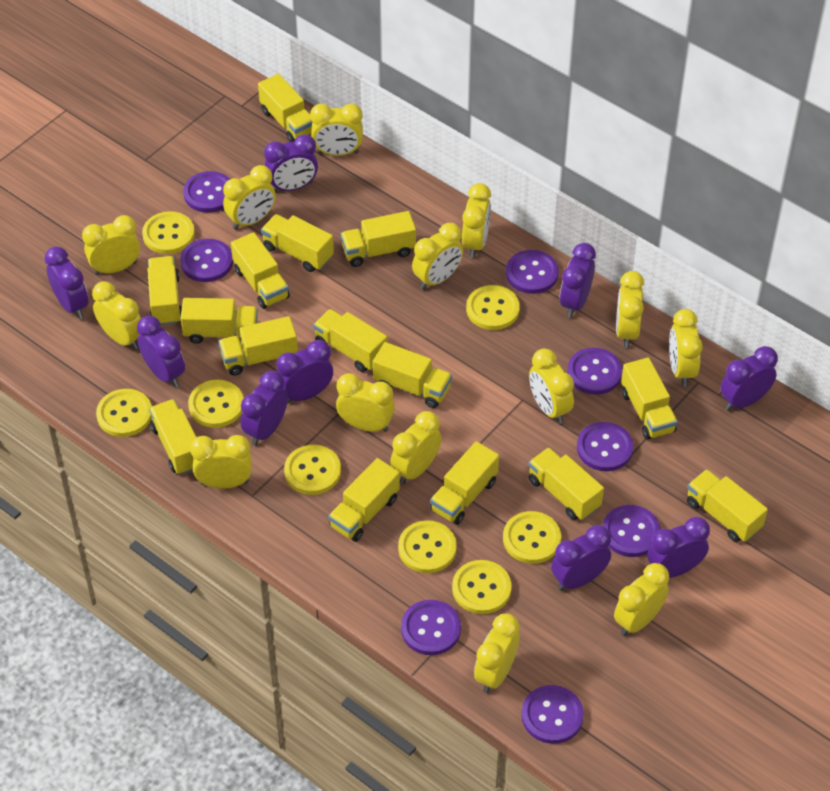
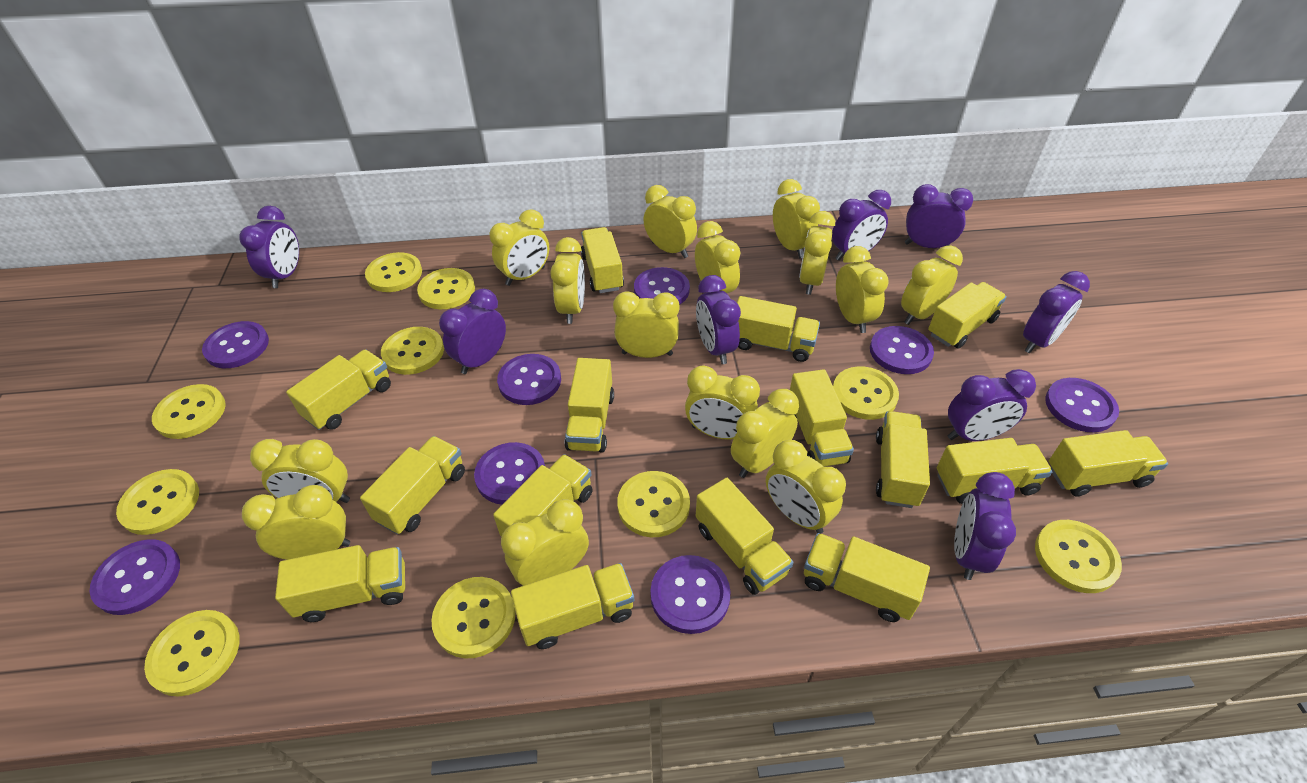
purple clock: [45,247,89,319] [137,316,185,387] [241,371,288,446] [264,134,318,192] [276,340,333,404] [551,525,611,591] [560,243,596,318] [647,517,710,578] [720,346,778,411] = 9 -> [239,206,299,288] [439,289,506,374] [696,275,741,364] [832,190,891,261] [905,184,973,248] [948,369,1036,441] [954,472,1016,580] [1023,271,1090,353] = 8
yellow button: [96,389,152,437] [142,211,195,254] [188,380,244,428] [284,445,341,495] [398,520,457,573] [452,560,512,614] [466,285,520,330] [503,511,561,564] = 8 -> [116,469,199,535] [144,610,240,697] [152,384,225,439] [365,252,422,292] [381,327,444,375] [417,268,475,309] [431,577,516,659] [617,471,690,537] [833,366,899,420] [1035,520,1122,593] = 10
yellow clock: [82,215,140,275] [92,282,141,350] [190,435,252,489] [223,165,276,230] [310,104,363,156] [336,373,395,432] [390,411,442,484] [412,223,463,290] [462,183,491,258] [474,613,520,693] [529,349,574,424] [614,563,669,636] [616,271,644,348] [669,309,703,387] = 14 -> [242,485,350,560] [250,439,350,503] [489,209,549,286] [501,499,589,586] [550,237,585,324] [613,291,680,358] [643,185,697,258] [685,366,760,440] [695,221,740,293] [731,389,799,478] [766,440,846,534] [773,179,820,258] [799,211,835,295] [836,246,889,333] [901,245,963,325] = 15

